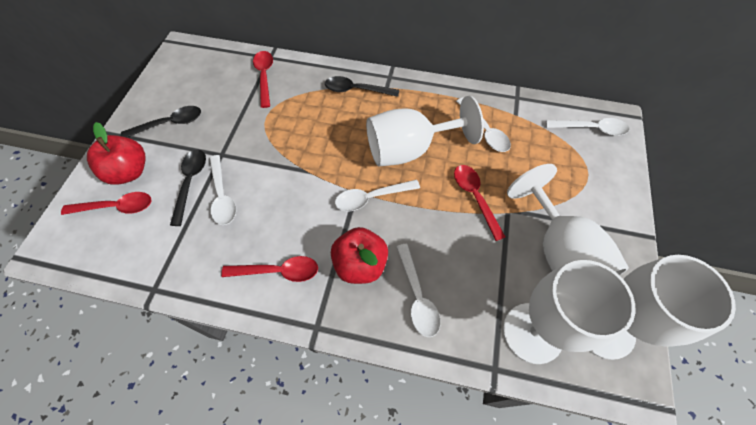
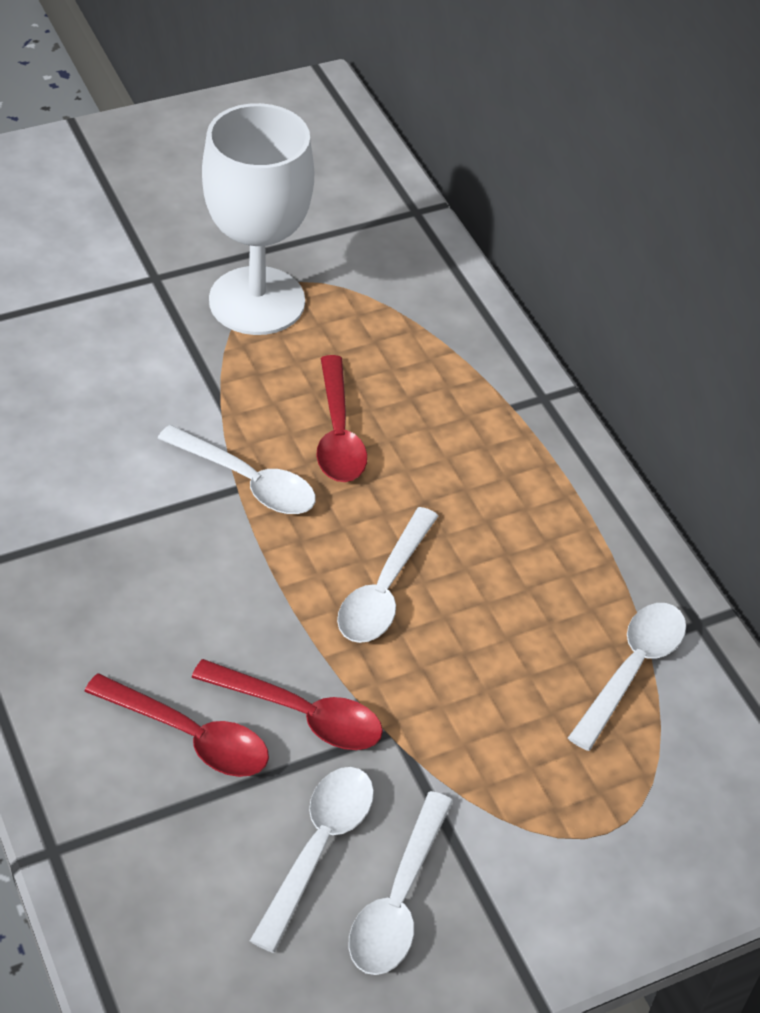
black spoon: [121,106,201,138] [170,150,206,226] [325,76,399,97] = 3 -> none = 0
red apple: [87,122,146,185] [331,227,388,284] = 2 -> none = 0
red spoon: [61,192,151,215] [221,256,318,282] [253,51,273,108] [454,165,506,241] = 4 -> [84,673,269,777] [192,659,383,750] [316,355,367,482] = 3
white goblet: [366,96,484,167] [503,260,635,364] [507,164,629,275] [590,255,736,360] = 4 -> [202,103,314,335] = 1

